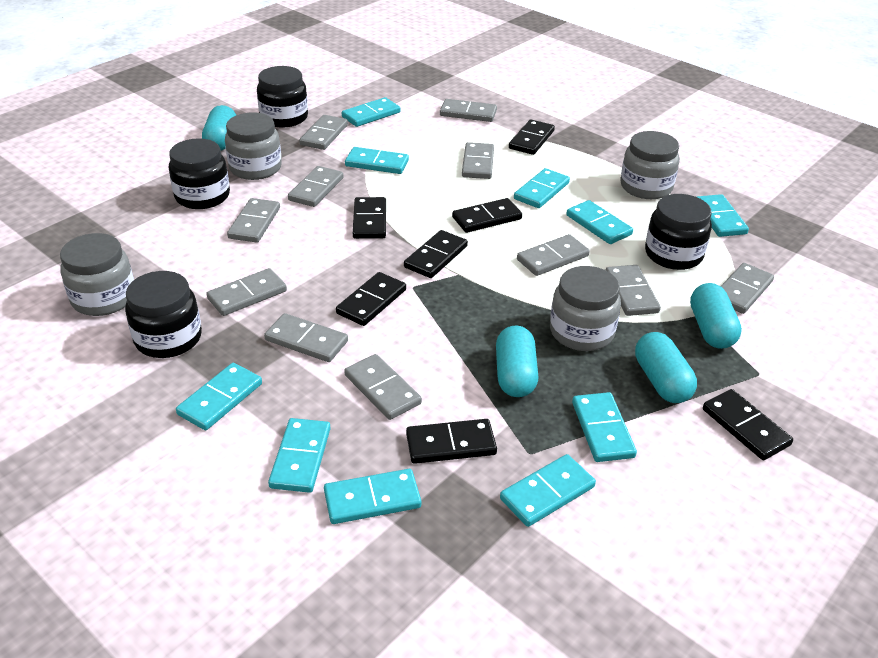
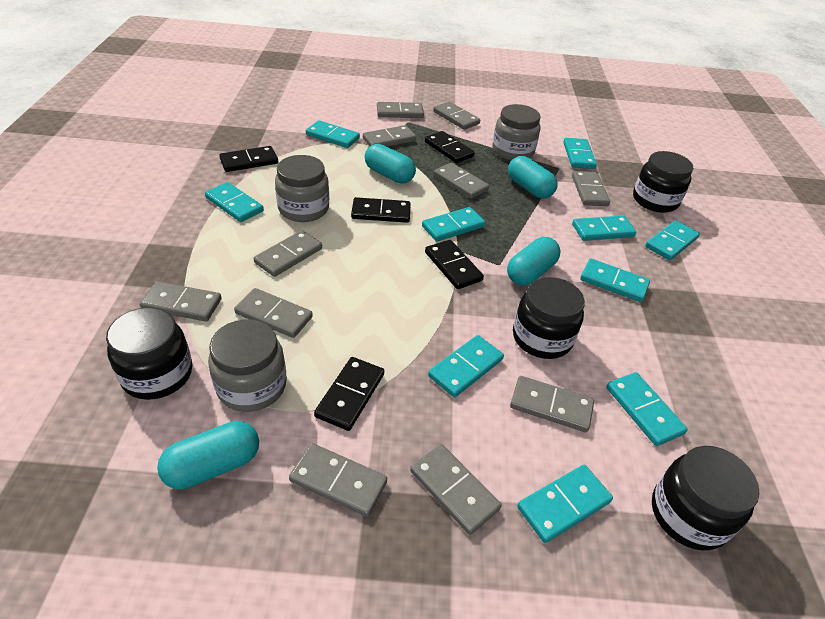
black domino: [336,272,406,326] [353,197,386,239] [404,230,468,278] [406,419,497,464] [452,198,522,233] [509,119,555,155] [703,389,793,460] = 7 -> [219,146,278,172] [314,357,384,431] [351,197,411,223] [425,131,475,163] [425,240,484,289] = 5
grey jar: [60,233,134,316] [225,112,282,180] [550,266,621,351] [620,131,680,199] = 4 -> [208,319,287,412] [275,155,329,222] [492,104,540,161] = 3

